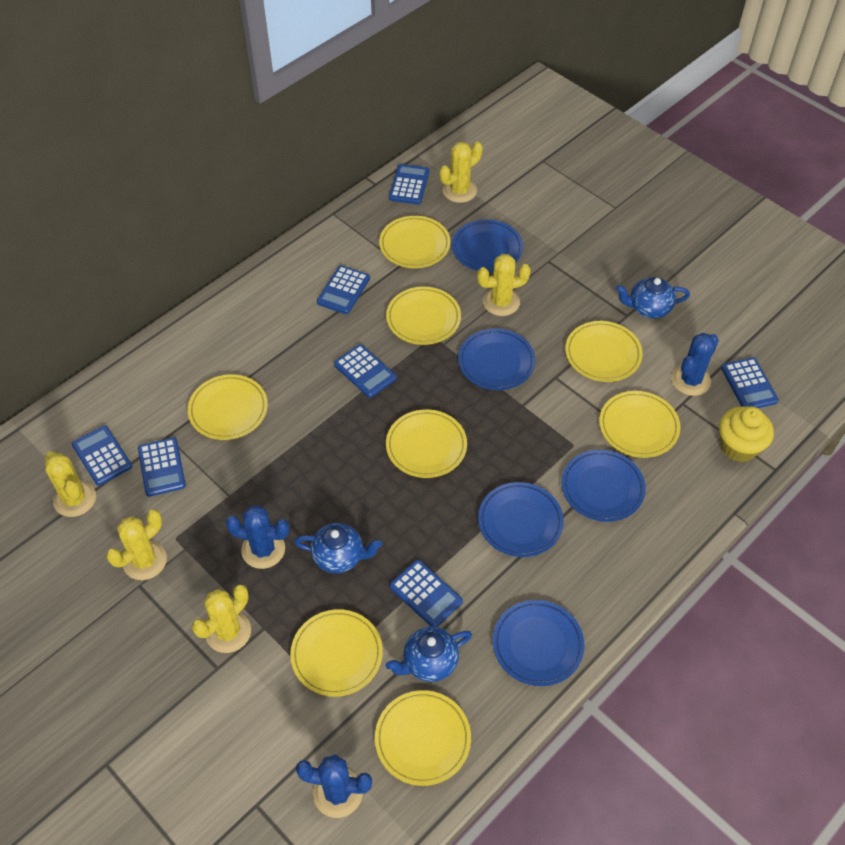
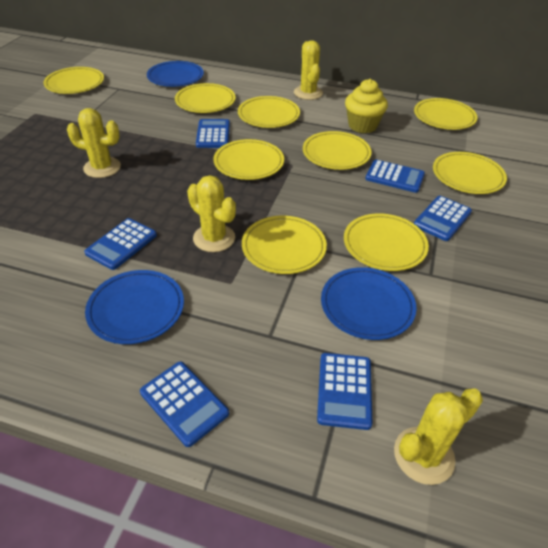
blue cactus: [225,505,289,569] [296,755,372,818] [671,333,719,396] = 3 -> none = 0
blue calculator: [72,426,132,486] [138,437,186,497] [317,265,370,314] [334,344,397,398] [389,164,430,204] [390,560,463,627] [721,357,779,408] = 7 -> [84,218,157,270] [140,361,229,447] [196,119,230,148] [317,353,372,430] [365,159,425,193] [414,196,472,241] = 6
blue plate: [452,219,523,272] [458,329,535,390] [478,482,564,557] [493,600,584,686] [562,450,646,522] = 5 -> [85,270,184,344] [147,61,204,87] [321,267,417,340] = 3
blue teapot: [294,523,382,573] [386,626,472,682] [616,277,690,318] = 3 -> none = 0
yellow cactus: [45,452,96,517] [106,510,167,580] [192,585,251,653] [439,141,483,203] [477,254,531,316] = 5 -> [67,108,121,178] [187,175,236,252] [294,40,323,100] [394,388,483,485] = 4
yellow plate: [188,374,268,440] [290,609,383,697] [375,690,471,786] [379,216,450,268] [386,287,461,345] [386,409,467,478] [565,321,643,382] [599,391,680,458] = 8 -> [43,67,104,94] [175,83,235,113] [213,139,284,180] [238,96,300,128] [242,216,327,274] [303,131,371,170] [344,213,429,271] [414,98,478,130] [433,152,507,194] = 9

